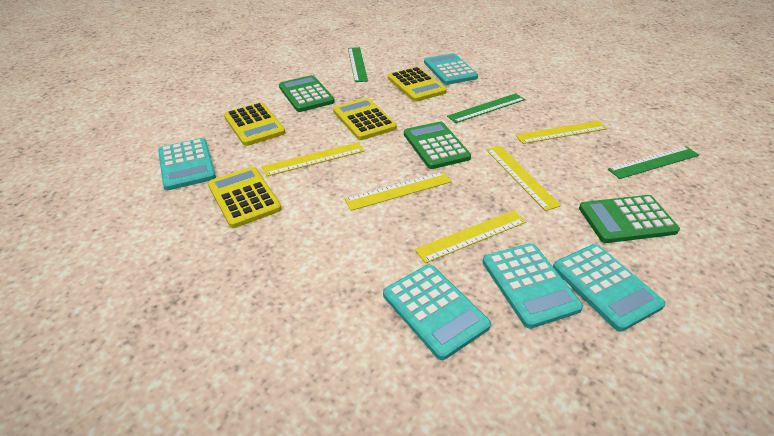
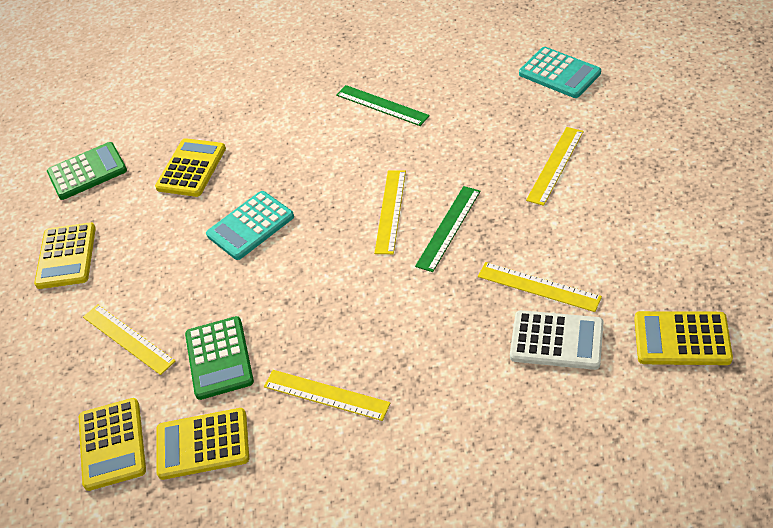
green calculator: [279,75,335,112] [404,122,471,169] [579,195,680,243] = 3 -> [47,142,127,200] [185,316,254,400] = 2
green ruler: [348,47,368,82] [447,93,525,123] [608,146,699,179] = 3 -> [336,85,430,126] [415,186,481,272] = 2
turquoise calculator: [158,138,216,190] [383,264,491,360] [424,53,478,85] [482,243,583,329] [553,244,666,332] = 5 -> [206,191,294,260] [519,47,601,98] = 2
white calculator: none = 0 -> [510,310,603,370] = 1
yellow calculator: [208,167,282,228] [224,102,286,146] [333,98,397,140] [388,67,447,102] = 4 -> [34,222,96,289] [79,398,146,491] [155,138,226,197] [156,408,249,480] [634,311,733,365] = 5

